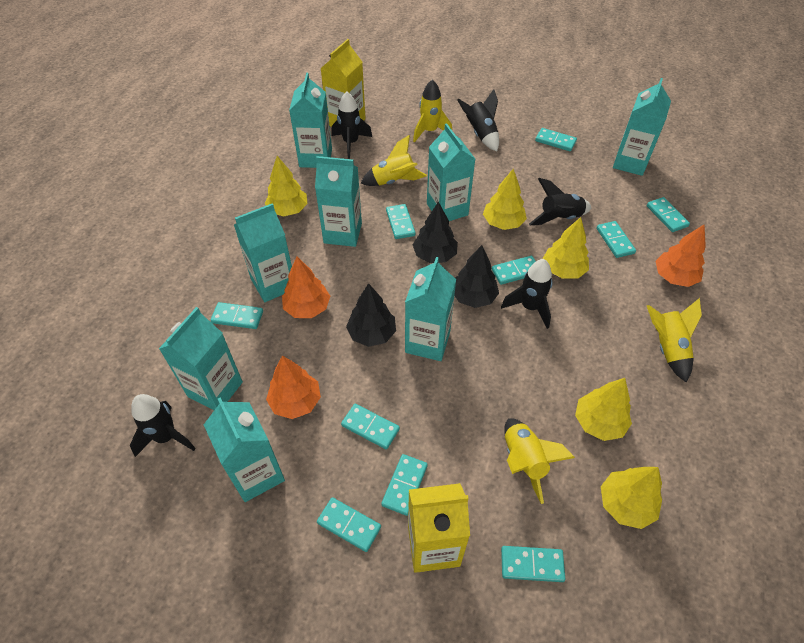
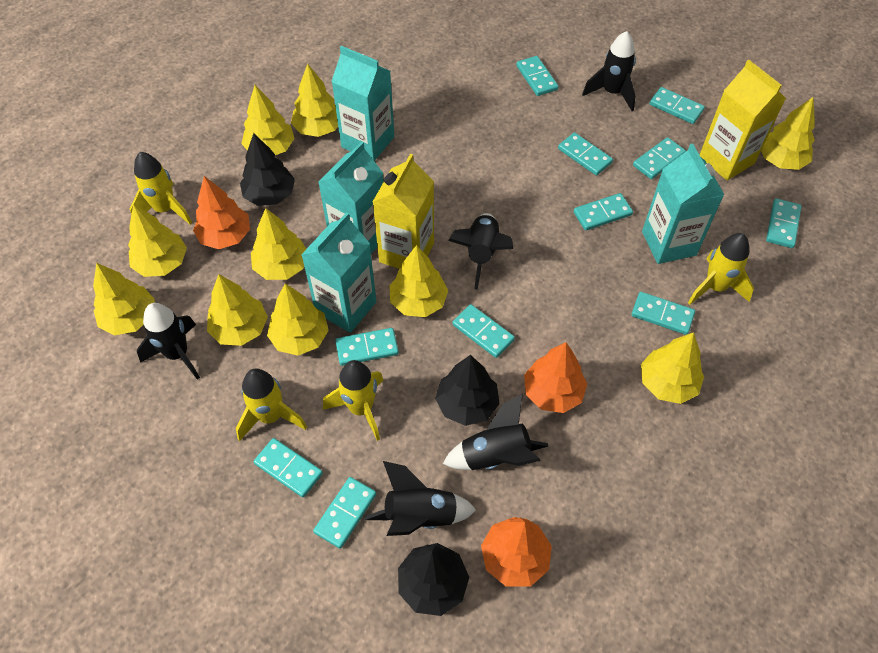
turquoise carton: [159,307,243,410] [204,397,285,502] [234,203,292,302] [289,73,332,168] [315,156,362,247] [405,257,456,361] [427,123,475,221] [613,78,671,176] = 8 -> [301,212,376,333] [318,141,384,254] [331,46,394,161] [642,143,724,264] = 4
turquoise domino: [211,302,263,329] [317,497,381,552] [341,404,400,449] [381,454,428,516] [386,204,416,239] [492,256,536,285] [501,546,565,582] [535,128,577,151] [596,221,636,258] [647,197,690,232] = 10 -> [254,438,323,498] [313,477,376,549] [335,328,399,366] [452,304,515,358] [516,56,559,96] [558,133,613,175] [574,193,633,231] [631,292,695,335] [633,137,686,179] [649,87,705,124] [766,199,802,248] = 11
yellow tree: [265,156,307,217] [483,169,527,230] [543,217,589,279] [575,378,632,441] [601,467,662,529] = 5 -> [93,263,155,335] [128,204,187,277] [207,274,268,346] [241,85,295,155] [251,208,306,280] [267,283,329,356] [291,64,338,137] [389,245,449,317] [641,332,704,404] [761,97,815,170] = 10

